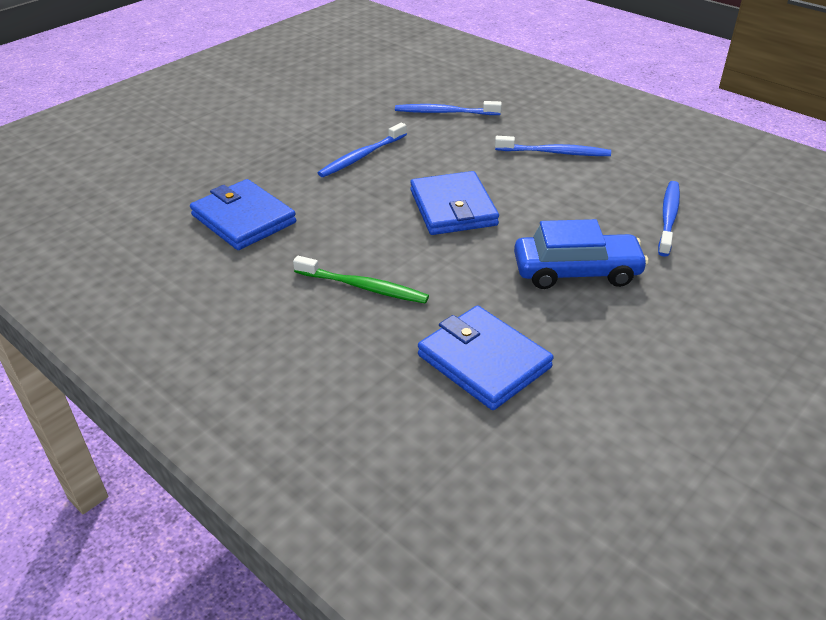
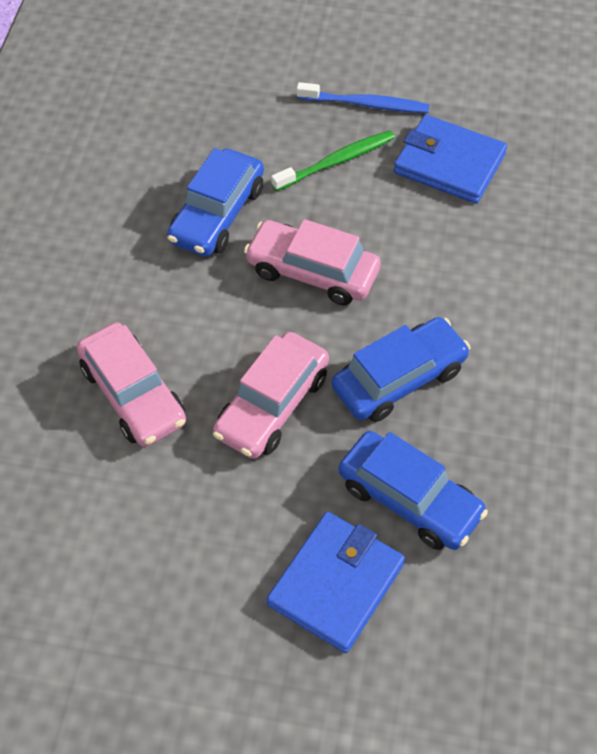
blue car: [514,219,649,289] = 1 -> [167,148,264,257] [332,317,471,422] [338,431,488,550] = 3
blue toothbrush: [318,122,407,177] [395,101,502,115] [495,136,611,156] [658,181,680,257] = 4 -> [297,82,430,113] = 1
blue wallet: [190,179,296,250] [410,171,499,235] [418,305,554,410] = 3 -> [267,512,405,653] [394,115,507,204] = 2
pink car: none = 0 -> [77,322,186,447] [213,332,329,459] [244,219,381,305] = 3

